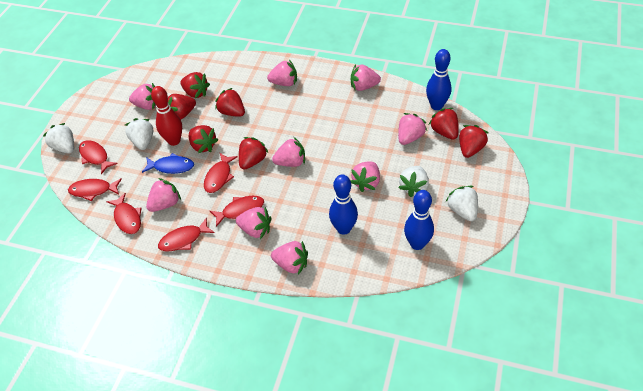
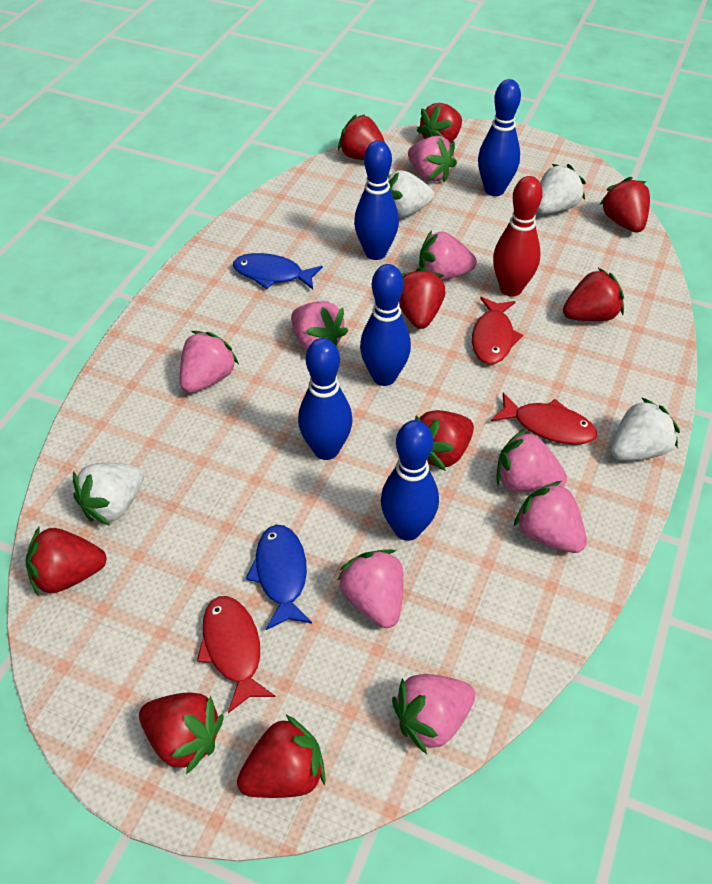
blue bowling pin: [329,174,358,235] [404,190,434,250] [426,49,452,110] = 3 -> [298,338,353,460] [354,140,399,260] [360,264,411,386] [381,420,439,541] [478,79,521,196] = 5
blue fish: [142,153,194,174] = 1 -> [233,253,323,290] [246,525,312,630] = 2
pink strawberry: [129,83,156,110] [146,178,181,212] [236,207,271,239] [267,60,297,86] [271,241,308,275] [272,137,305,167] [351,64,381,91] [351,161,380,192] [398,113,427,145] = 9 -> [180,331,239,393] [291,301,348,350] [338,549,404,628] [392,674,475,754] [408,136,457,182] [419,230,477,281] [497,429,567,492] [514,481,587,553] = 8
red fish: [68,178,122,201] [79,140,118,174] [106,193,141,234] [158,218,215,251] [204,153,238,193] [210,196,264,227] = 6 -> [197,596,276,713] [472,297,523,364] [491,393,597,445] = 3
red strawberry: [168,94,196,119] [180,72,210,98] [189,125,218,153] [215,88,245,117] [239,137,268,170] [429,108,459,140] [459,125,488,158] = 7 -> [26,527,107,595] [139,692,224,774] [237,714,326,798] [338,114,385,160] [399,267,445,329] [415,410,474,471] [417,103,462,143] [563,268,624,321] [599,177,650,233] = 9

